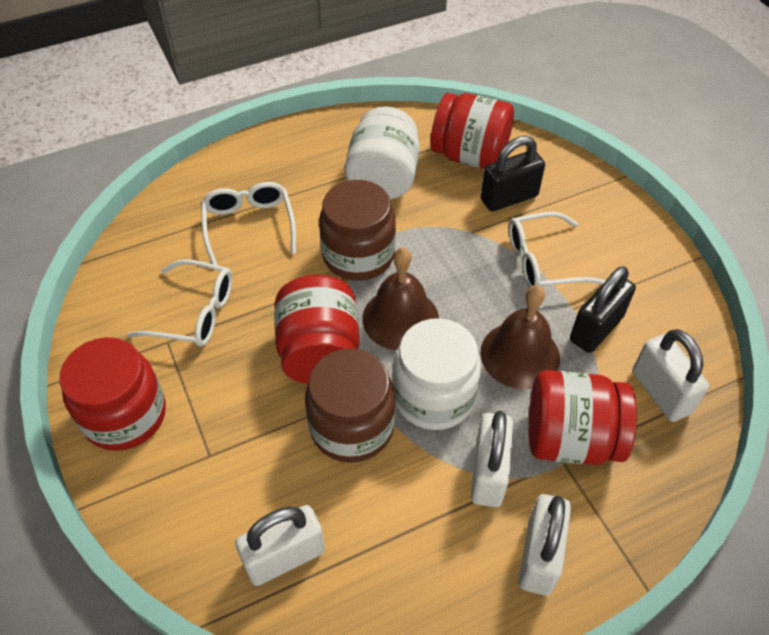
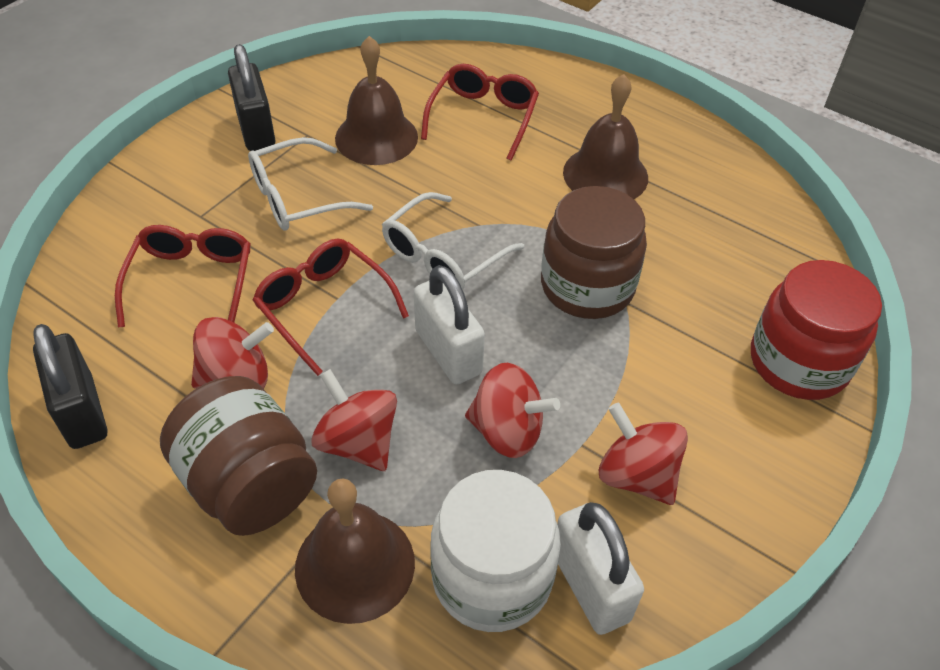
brown bell: [362,247,439,350] [480,285,560,389] = 2 -> [295,478,415,624] [335,36,418,165] [563,74,648,199] = 3
red glasses: none = 0 -> [115,225,251,327] [253,238,409,376] [421,64,539,161] = 3
red jar: [59,337,166,451] [274,275,360,384] [431,93,514,169] [528,370,637,465] = 4 -> [751,260,882,400] = 1
red spinning top: none = 0 -> [191,317,274,389] [311,369,397,471] [465,363,560,458] [599,403,688,505] = 4
white glasses: [127,259,232,347] [201,182,296,265] [509,212,606,288] = 3 -> [248,137,373,230] [382,192,524,290] = 2
white jar: [345,107,420,200] [392,318,481,430] = 2 -> [430,470,561,632] = 1
white padlock: [235,505,325,586] [471,411,513,507] [518,494,571,596] [633,329,709,422] = 4 -> [414,265,485,384] [557,502,644,635] = 2

